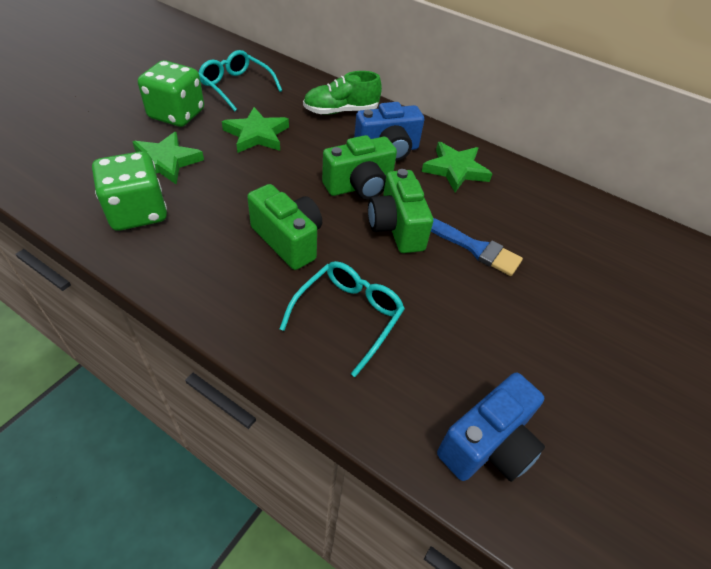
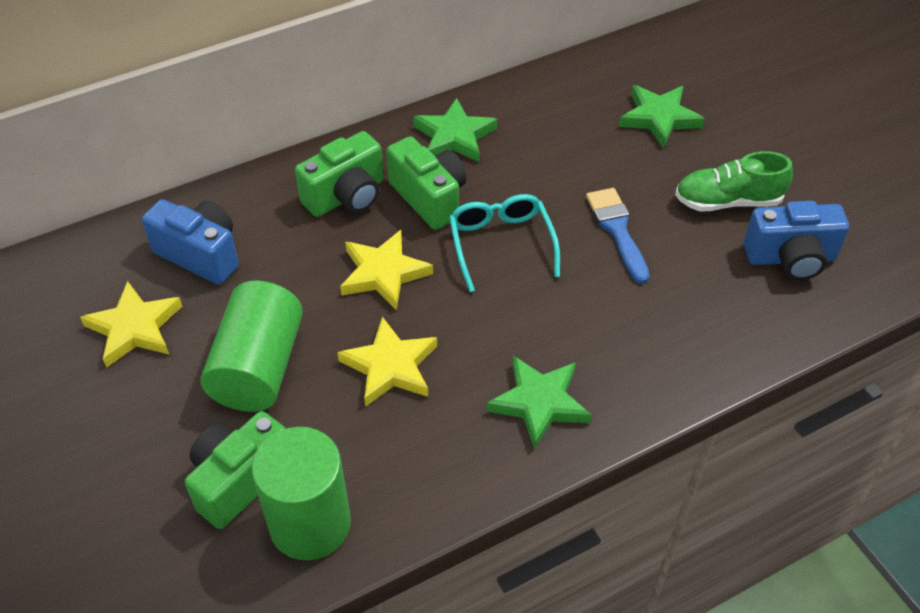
green cylinder: none = 0 -> [201,281,303,412] [252,427,351,560] = 2
green dice: [92,151,167,231] [138,60,204,127] = 2 -> none = 0
turquoise glasses: [199,50,282,111] [279,261,405,377] = 2 -> [449,194,560,292] = 1
yellow star: none = 0 -> [80,281,183,368] [337,317,437,407] [340,230,433,311] = 3

